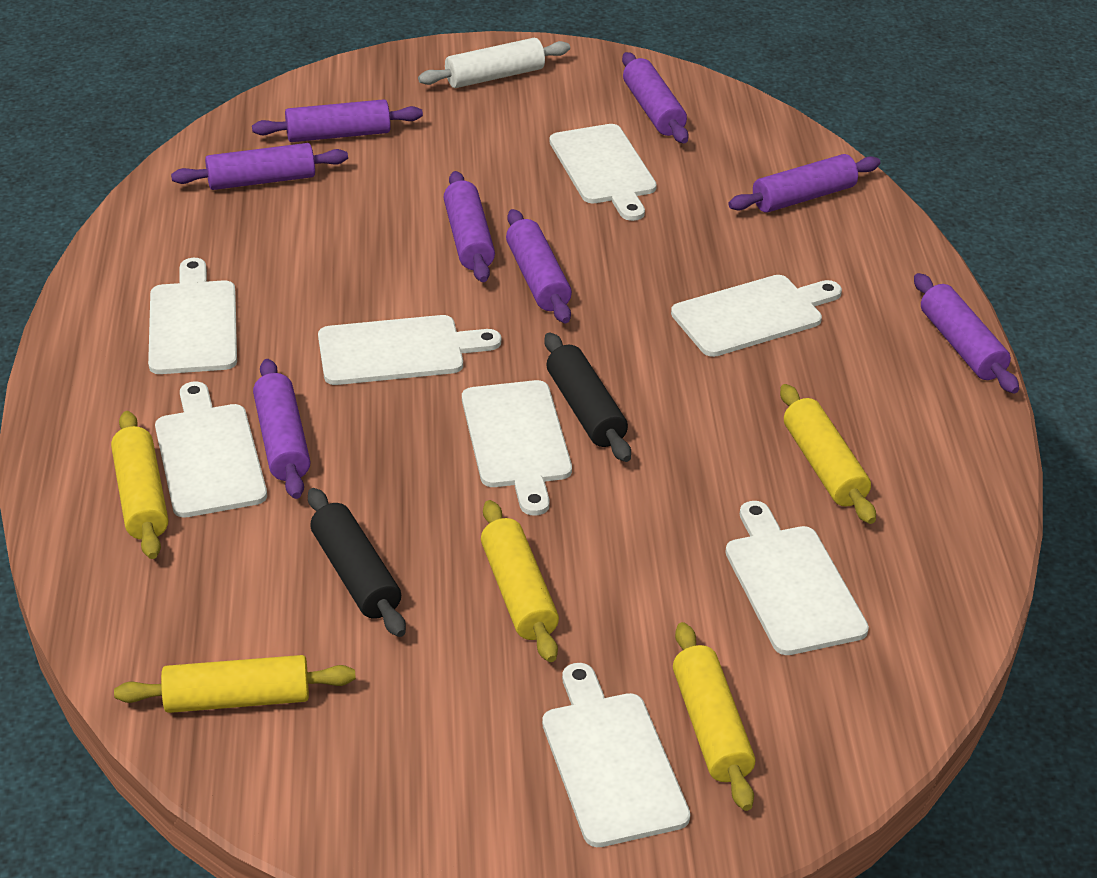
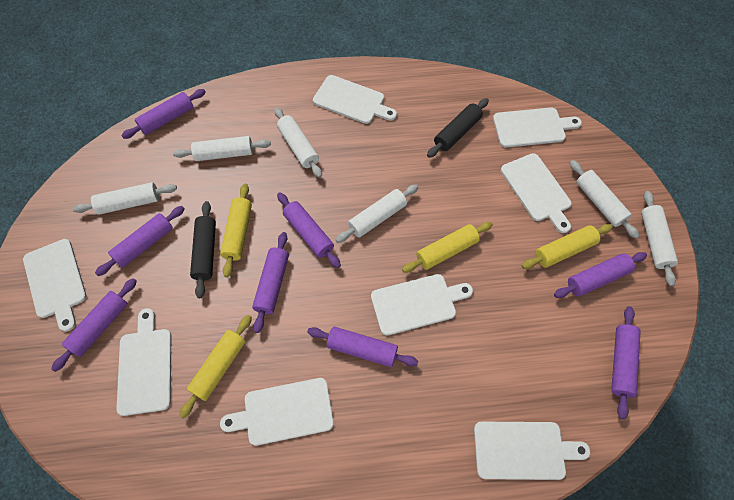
white rolling pin: [418,38,570,88] = 1 -> [73,182,177,215] [173,136,271,161] [274,107,322,178] [335,185,418,243] [570,160,639,239] [641,191,678,286] = 6
yellow rolling pin: [111,411,168,559] [114,655,356,713] [481,500,559,662] [673,622,755,811] [780,384,876,524] = 5 -> [179,315,252,418] [220,184,252,277] [402,222,493,273] [522,224,613,269] = 4

